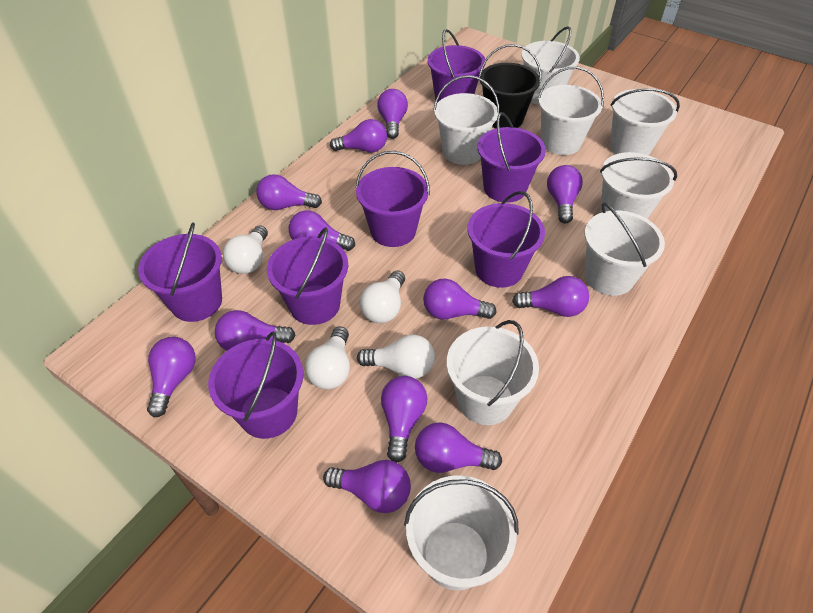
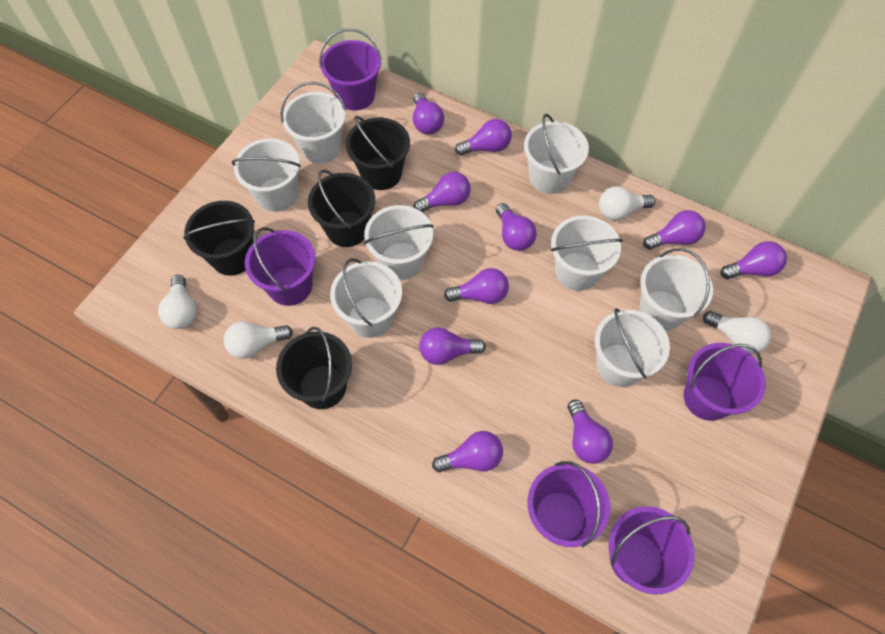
black bucket: [479,44,541,129] = 1 -> [183,201,255,275] [276,327,352,409] [308,170,375,247] [346,116,410,190] = 4
purple bucket: [138,223,222,322] [208,331,303,439] [267,227,348,325] [356,151,430,247] [428,29,486,103] [468,191,545,288] [477,112,546,203] = 7 -> [245,227,316,306] [319,29,382,111] [528,461,611,547] [609,506,695,595] [684,343,766,421] = 5
purple light bulb: [147,337,196,418] [215,310,296,351] [256,174,322,210] [288,210,355,251] [323,460,411,513] [330,119,387,152] [377,89,408,139] [381,376,427,462] [415,422,502,473] [423,279,496,320] [512,276,589,317] [547,165,583,223] = 12 -> [413,92,444,134] [413,172,471,212] [419,327,486,365] [432,431,503,472] [444,268,509,304] [455,119,512,156] [496,203,537,251] [568,400,613,464] [643,210,706,250] [721,241,787,279] = 10

